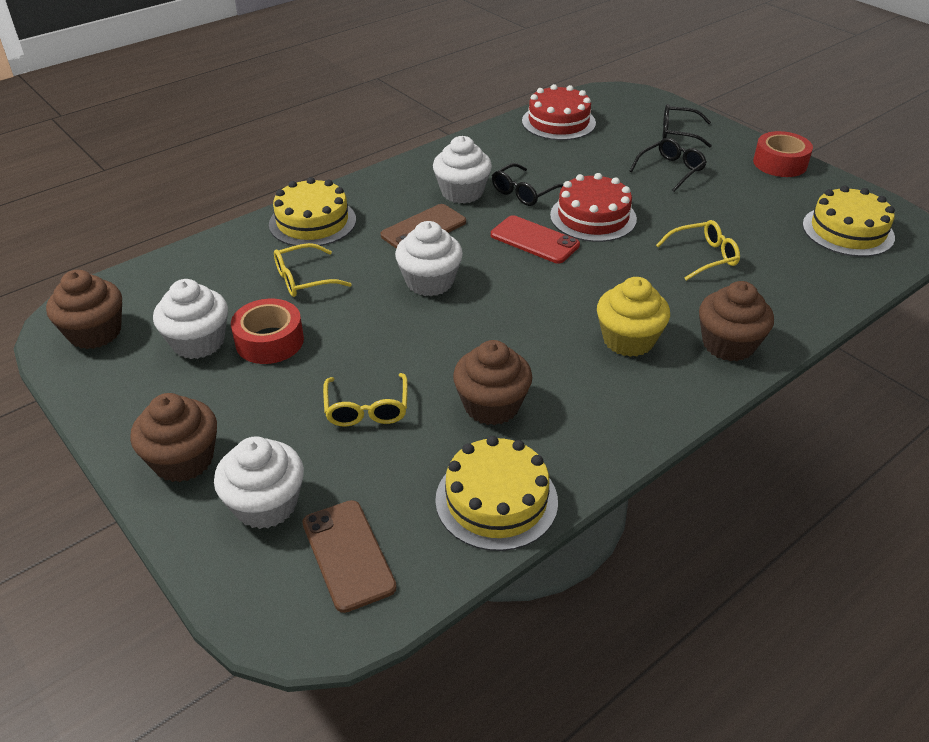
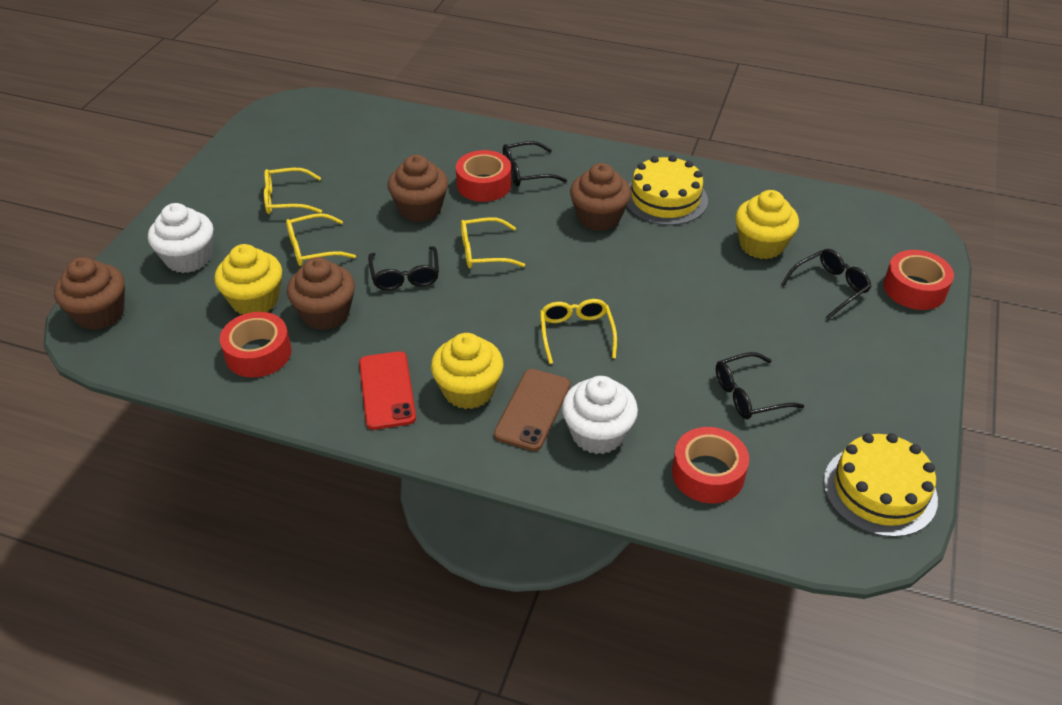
black glasses: [492,163,563,206] [630,138,707,192] [662,104,712,148] = 3 -> [368,246,439,290] [503,141,567,187] [716,352,804,419] [781,249,872,319] = 4
brown phone: [302,500,397,613] [381,204,466,249] = 2 -> [494,369,570,451] = 1
red cake: [522,84,596,140] [550,173,637,242] = 2 -> none = 0
red tape: [231,299,304,364] [753,131,813,177] = 2 -> [220,312,292,377] [456,150,511,202] [672,427,749,503] [883,250,954,310] = 4
white cupcake: [153,279,228,359] [214,436,304,529] [395,221,463,296] [433,136,492,204] = 4 -> [148,203,213,273] [562,376,638,454] = 2
yellow cake: [269,177,356,246] [435,436,558,551] [803,186,895,257] = 3 -> [627,155,708,225] [823,433,938,537] = 2
yellow cupcake: [597,277,670,357] = 1 -> [215,244,282,314] [431,333,504,409] [735,190,799,259] = 3
yellow glasses: [274,243,352,297] [323,373,408,426] [656,220,740,281] = 3 -> [264,168,322,214] [286,213,356,266] [461,217,525,268] [540,299,617,364] = 4

